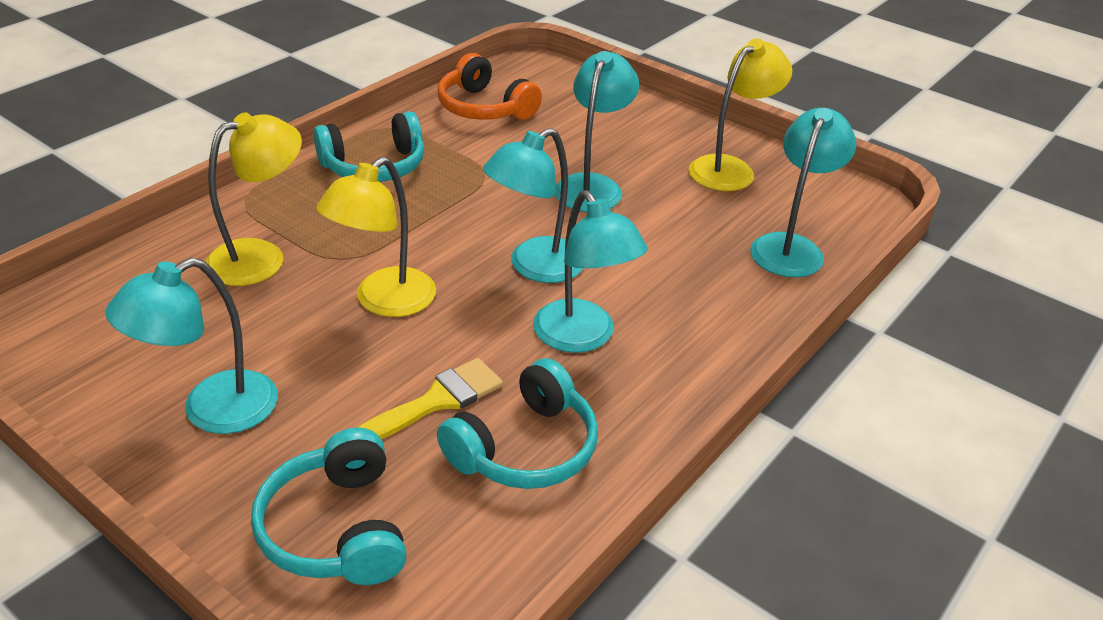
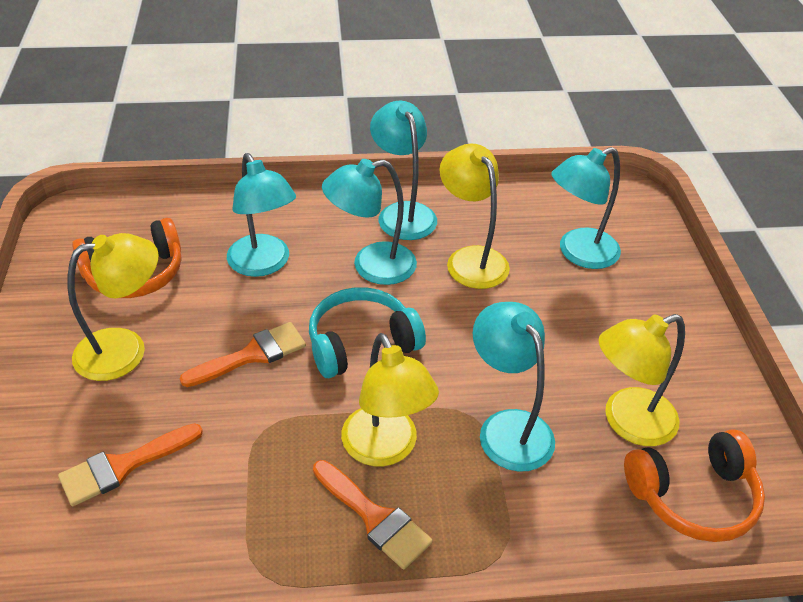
orange brush: none = 0 -> [58,423,203,506] [179,322,306,387] [313,460,433,569] = 3
orange headphones: [438,53,542,120] = 1 -> [72,218,181,298] [624,429,765,542] = 2
turquoise headphones: [251,427,407,585] [313,111,424,182] [437,358,598,489] = 3 -> [309,287,426,378] = 1
yellow brush: [358,358,503,439] = 1 -> none = 0
yellow lamp: [206,112,302,286] [316,157,436,317] [689,38,792,191] = 3 -> [68,233,158,381] [341,333,439,466] [440,144,510,289] [599,314,685,446] = 4

